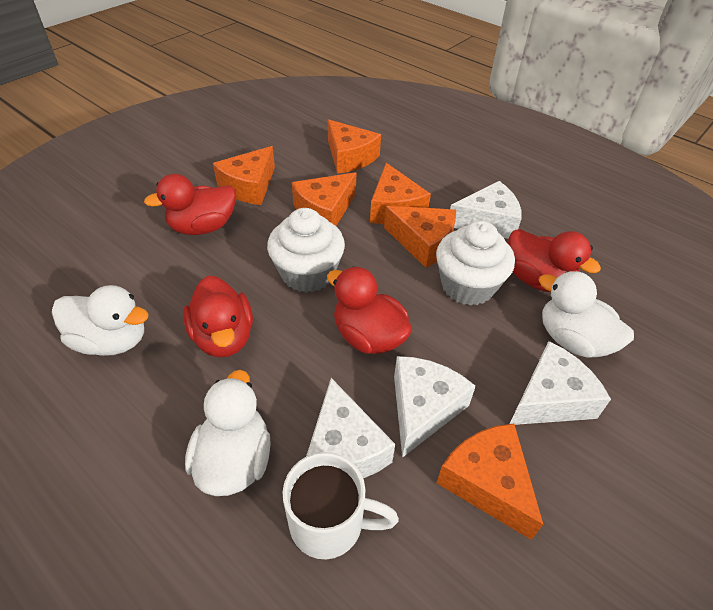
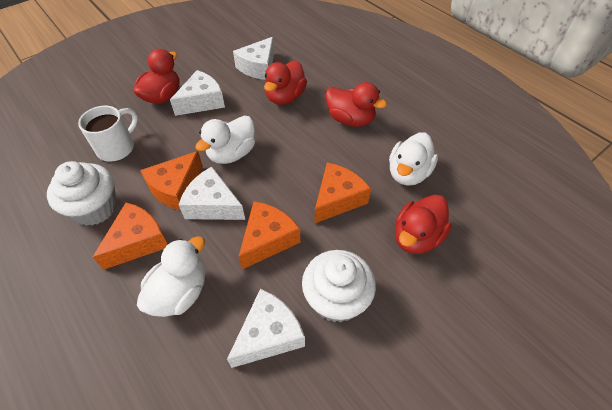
orange cheese: [213,146,275,205] [292,172,356,226] [328,119,381,174] [370,163,431,224] [384,206,456,268] [437,423,544,540] = 6 -> [93,202,168,270] [140,151,203,210] [239,201,300,269] [314,162,371,224] = 4

